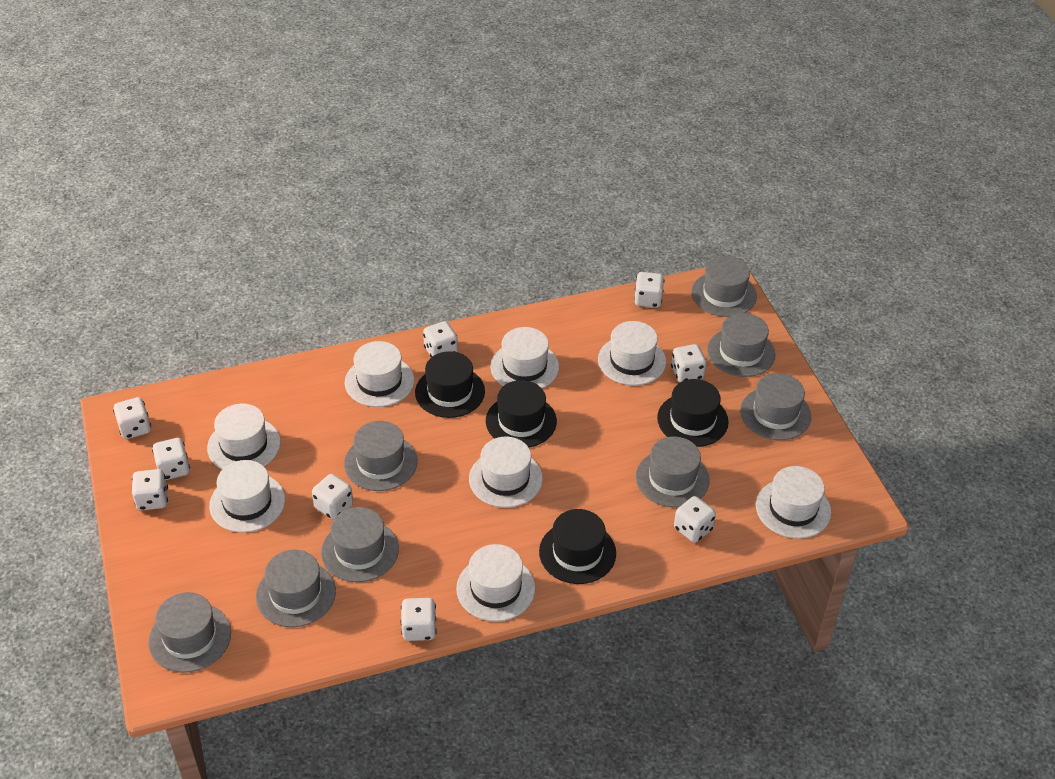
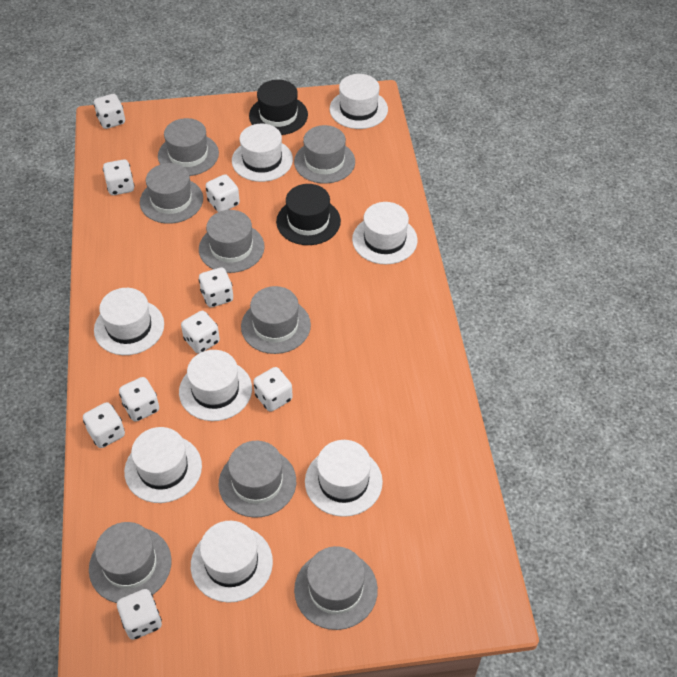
black hat: [415,351,485,418] [486,380,557,447] [539,509,616,584] [657,379,729,447] = 4 -> [249,80,308,135] [276,184,341,245] = 2

